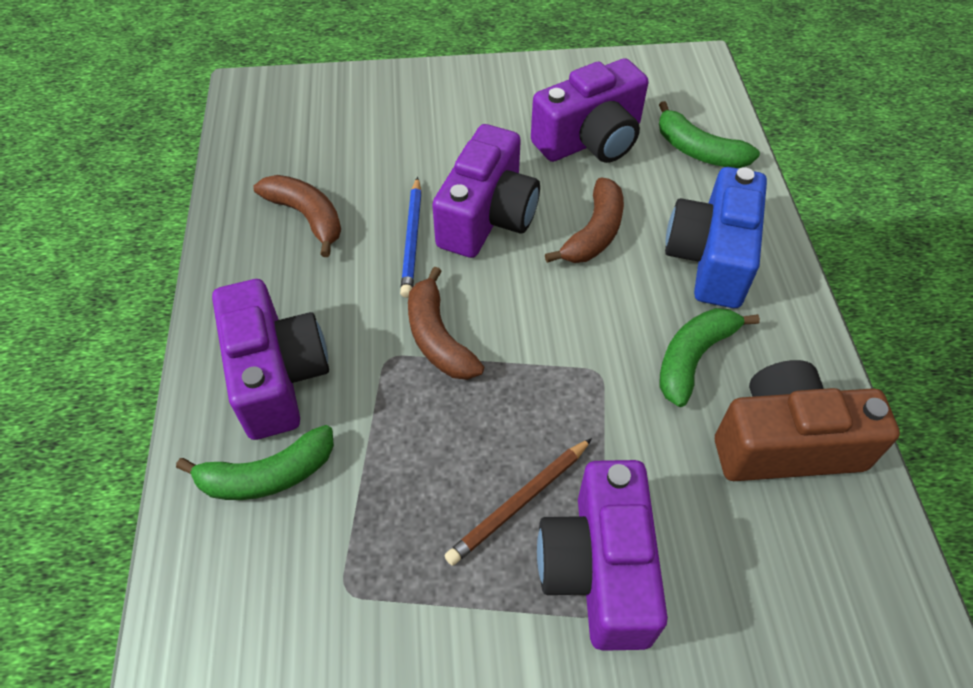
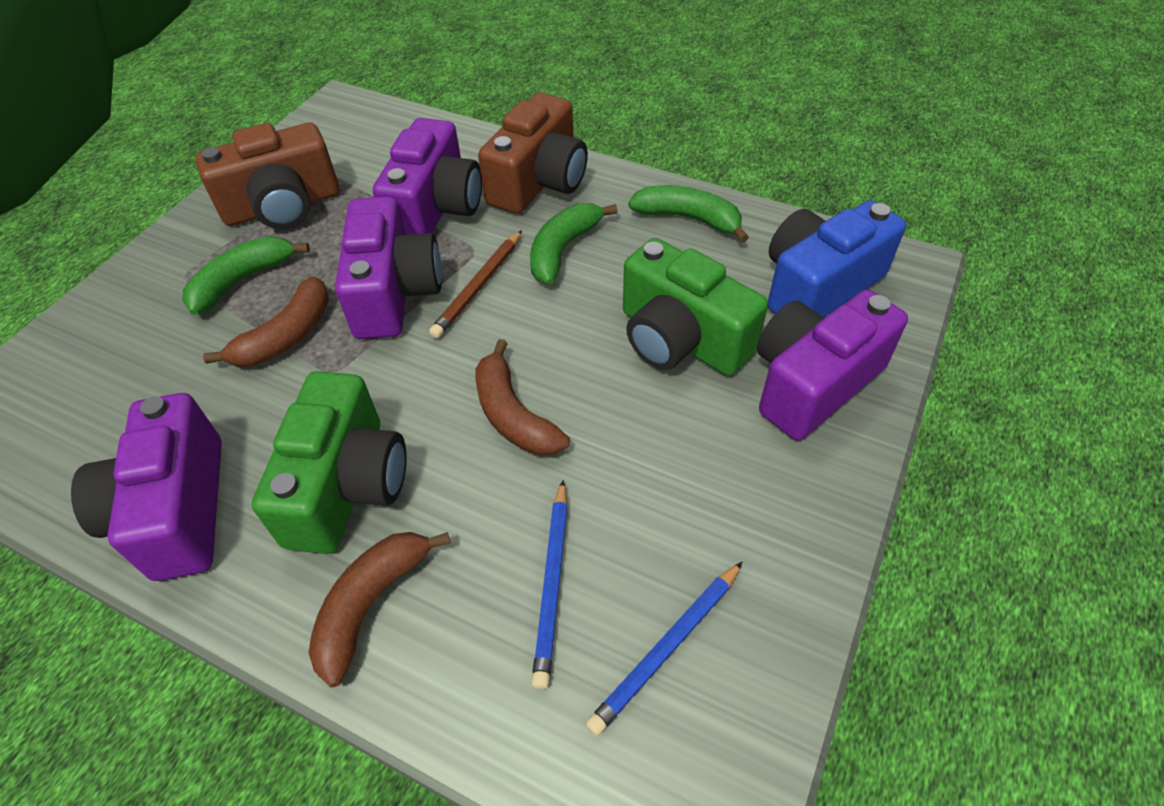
blue pencil: [400,177,422,298] = 1 -> [532,480,568,689] [586,562,742,736] = 2
brown camera: [715,360,900,481] = 1 -> [195,123,339,229] [478,92,588,214] = 2
green camera: none = 0 -> [252,371,407,554] [623,238,768,376] = 2

